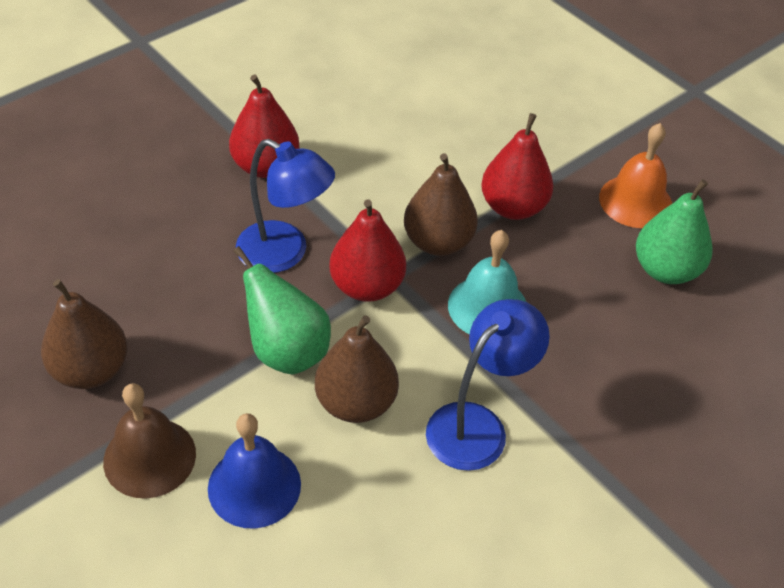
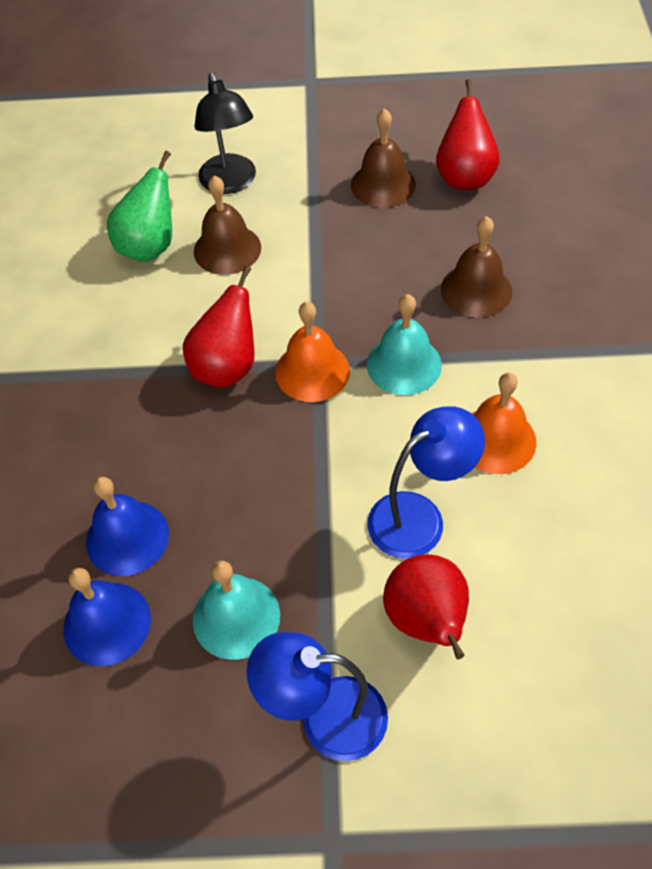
black lamp: none = 0 -> [195,72,256,194] = 1
blue bell: [208,413,301,529] = 1 -> [63,568,151,666] [86,477,169,576] = 2
brown bell: [103,383,196,499] = 1 -> [194,175,261,275] [351,108,416,208] [441,216,512,318] = 3
brown pear: [41,279,128,389] [315,315,399,423] [404,153,478,256] = 3 -> none = 0
green pear: [233,246,331,374] [636,179,713,284] = 2 -> [107,151,172,262] = 1
orange bell: [599,123,672,228] = 1 -> [275,302,350,402] [472,373,536,474] = 2
turquoise bell: [448,230,526,334] = 1 -> [193,561,280,660] [367,294,442,395] = 2

